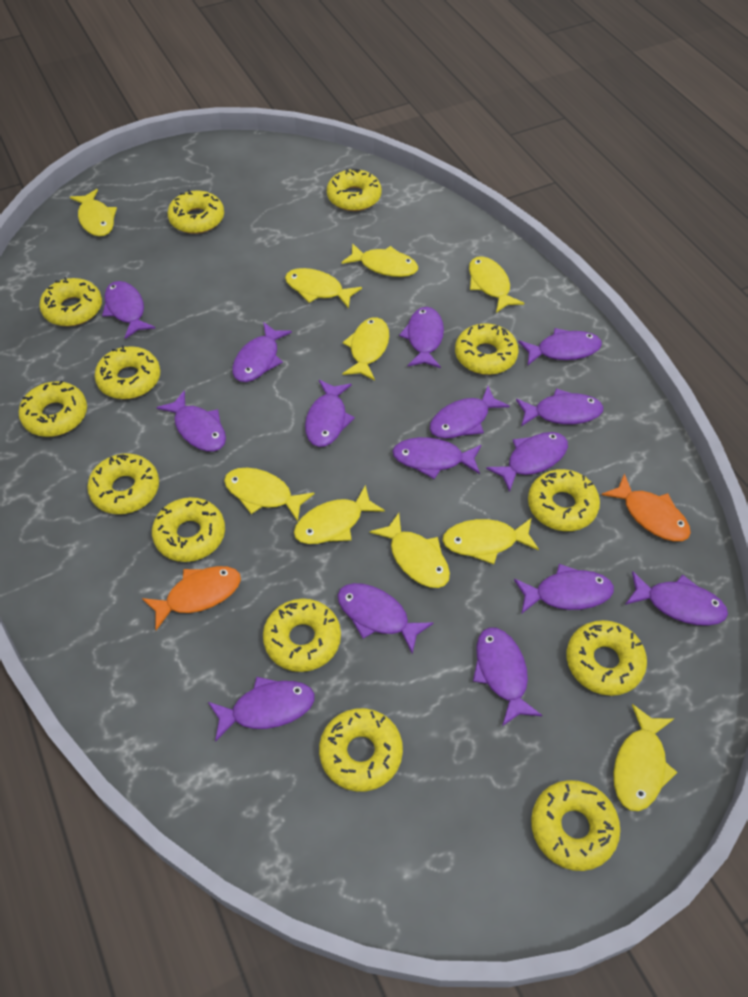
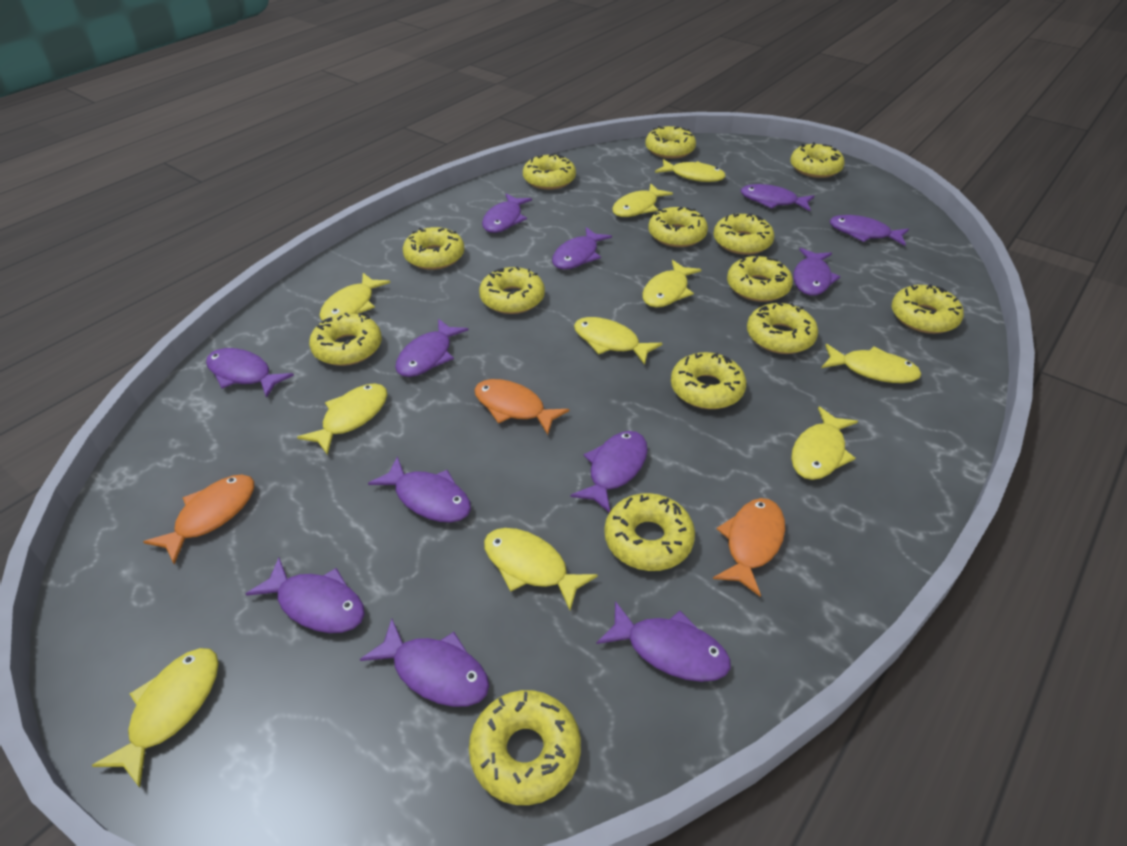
orange fish: [142,566,241,630] [602,473,691,541] = 2 -> [143,474,254,564] [474,379,569,435] [713,498,785,597] = 3
purple fish: [102,281,156,339] [156,390,226,451] [208,677,315,742] [232,322,292,382] [305,380,355,447] [337,583,433,654] [392,437,481,479] [399,307,444,368] [430,386,510,439] [473,627,543,726] [486,432,568,492] [514,564,614,614] [516,388,603,426] [519,328,602,365] [625,571,728,626] = 15 -> [206,348,294,398] [246,558,365,633] [360,619,489,707] [368,456,471,522] [395,319,468,377] [482,194,532,233] [552,227,612,270] [570,431,648,512] [596,601,731,682] [741,184,814,211] [793,248,841,296] [830,215,909,246] = 12
yellow donut: [19,381,87,437] [39,277,102,326] [87,453,159,514] [95,345,160,399] [152,497,225,562] [167,190,224,234] [263,599,341,672] [319,708,403,792] [327,169,382,211] [455,323,519,375] [528,469,600,531] [531,780,620,871] [567,620,647,696] = 13 -> [309,313,382,366] [403,227,464,270] [469,690,581,805] [479,266,545,314] [523,153,576,190] [604,493,695,571] [645,126,696,159] [648,207,708,247] [671,352,746,409] [713,213,774,255] [727,254,793,302] [747,302,818,354] [790,142,845,178] [892,284,964,334] = 14

